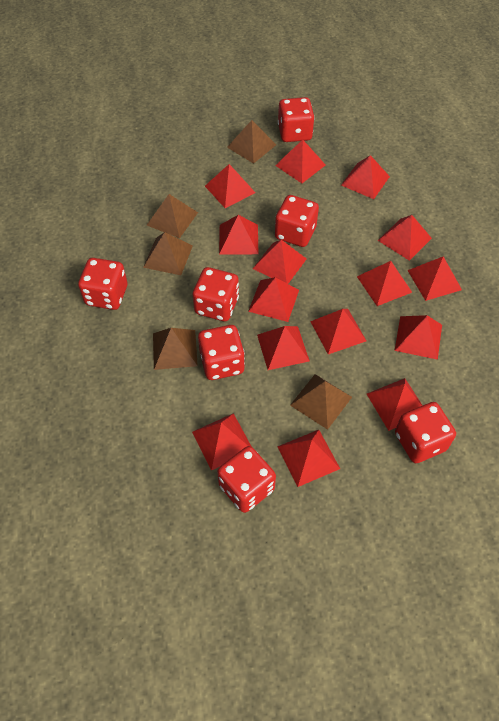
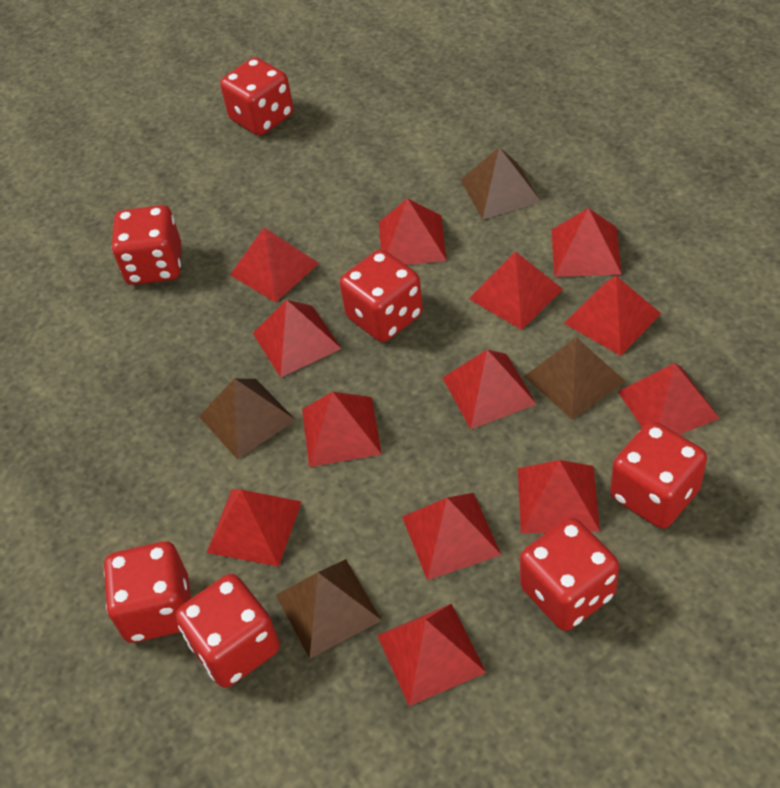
brown pyramid: [143,232,193,275] [147,194,198,238] [153,328,198,370] [227,120,276,164] [290,374,352,430] = 5 -> [199,379,296,460] [276,559,382,659] [461,147,541,220] [524,337,626,420] = 4
red pyramid: [192,413,252,471] [205,164,256,208] [219,215,258,255] [248,277,299,322] [253,240,306,284] [257,326,310,370] [275,140,325,183] [277,430,340,487] [310,309,366,354] [341,155,390,199] [357,261,412,306] [367,378,423,431] [378,215,432,261] [395,315,442,360] [407,256,462,301] = 15 -> [207,489,302,567] [230,227,319,303] [253,300,342,378] [302,392,382,467] [377,604,486,706] [379,198,447,265] [402,493,501,580] [442,350,536,429] [469,251,563,330] [518,460,600,534] [551,208,622,277] [564,276,661,356] [617,363,720,435] = 13

